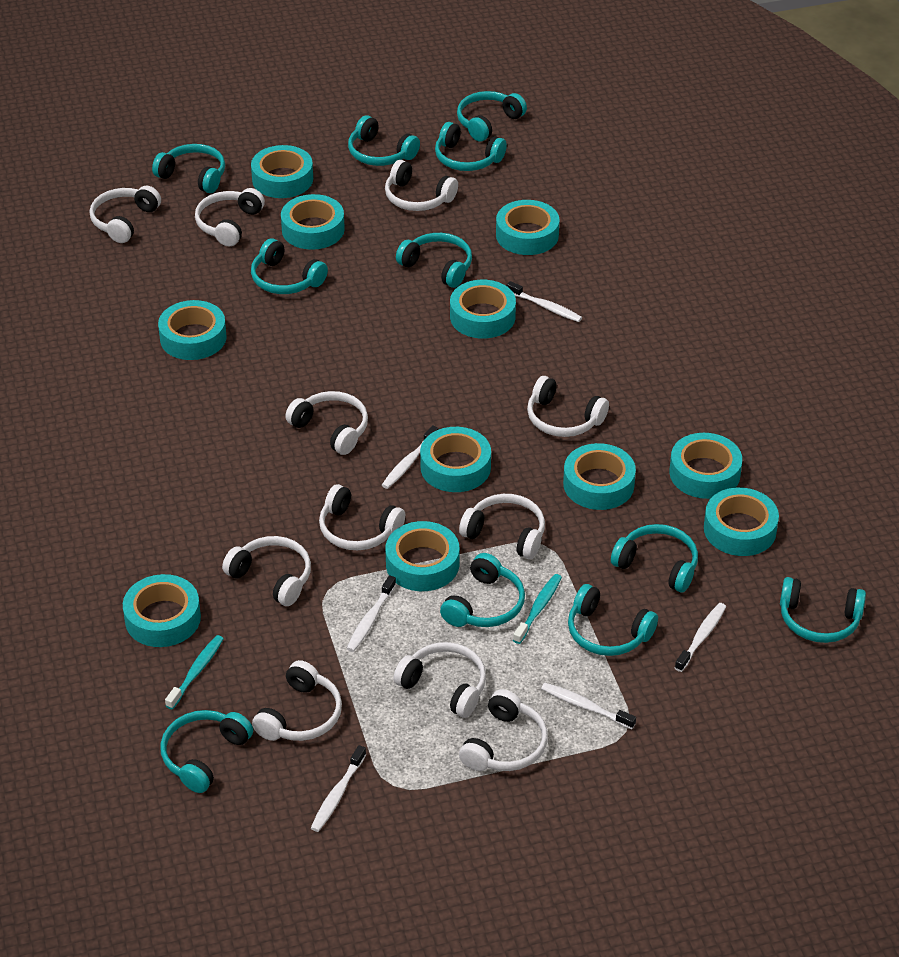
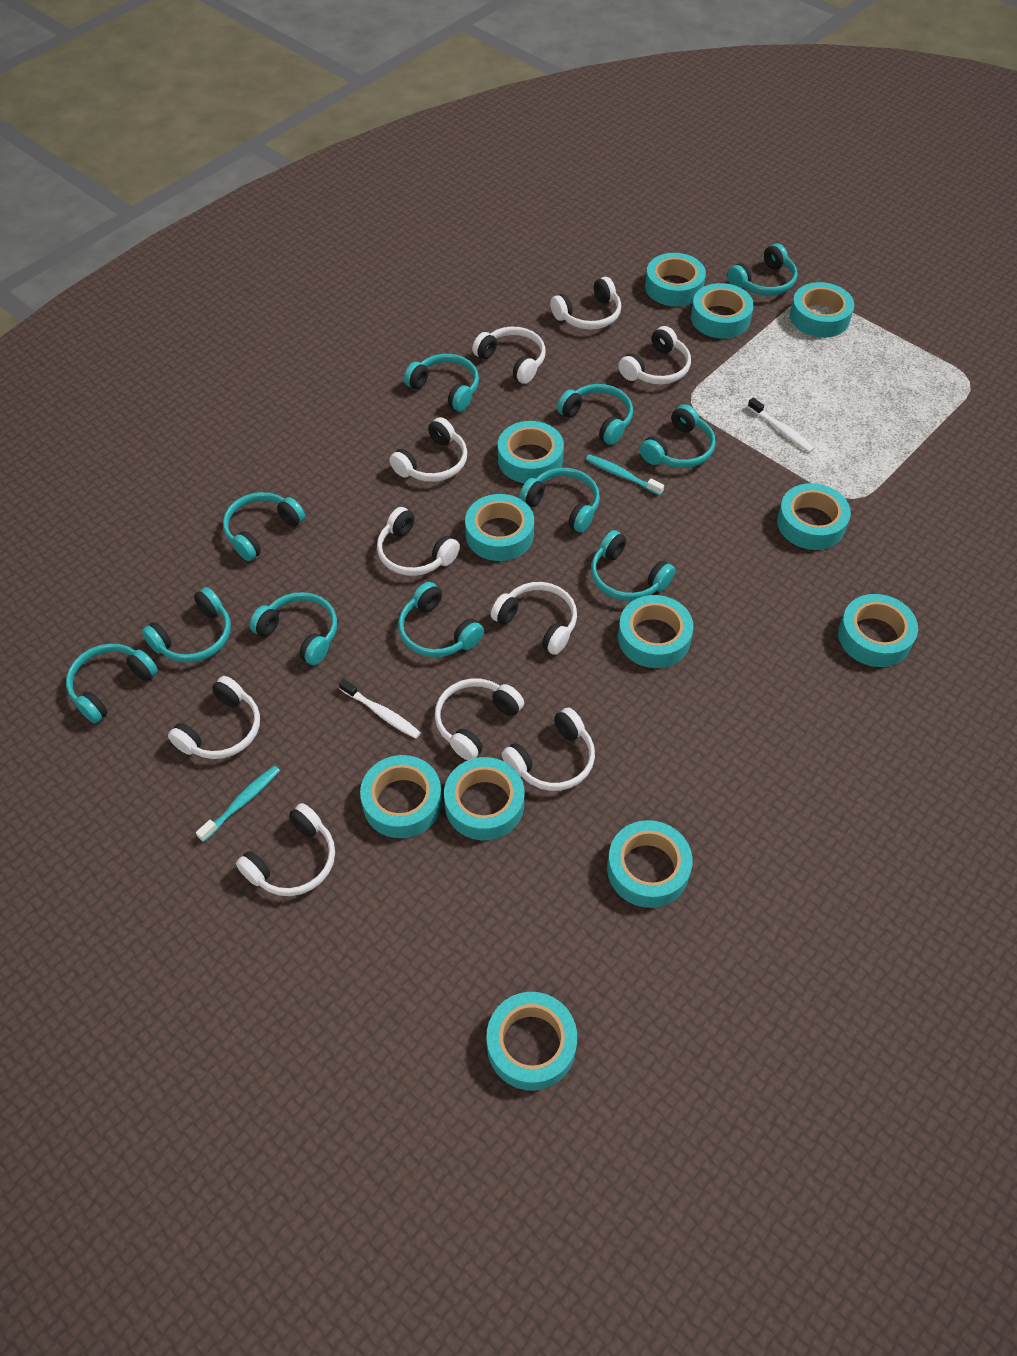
turquoise tape: [123,574,201,647] [158,300,227,360] [251,145,313,198] [281,194,345,250] [385,521,460,591] [420,427,491,492] [450,280,516,339] [496,200,559,255] [563,443,636,510] [669,433,742,499] [704,488,779,556] = 11 -> [360,755,442,838] [444,757,525,840] [465,494,534,561] [486,992,577,1091] [498,421,564,483] [607,820,693,908] [618,595,694,668] [645,253,706,307] [691,283,754,339] [777,483,851,550] [790,282,854,338] [838,594,918,667] = 12
white headphones: [90,186,161,243] [195,188,265,247] [222,536,311,606] [252,660,342,741] [285,391,368,455] [319,484,405,550] [385,160,458,211] [393,642,486,718] [459,494,545,559] [459,689,548,771] [527,376,609,437] = 11 -> [168,676,260,759] [236,803,335,896] [377,507,460,576] [389,417,467,482] [435,679,524,761] [472,327,546,384] [491,582,577,655] [502,708,595,791] [550,277,621,330] [618,326,691,385] = 10
white toothbrush: [311,745,366,832] [346,575,396,652] [382,425,438,489] [507,281,582,322] [541,683,636,729] [675,603,726,672] = 6 -> [339,679,421,739] [748,397,814,453] = 2

